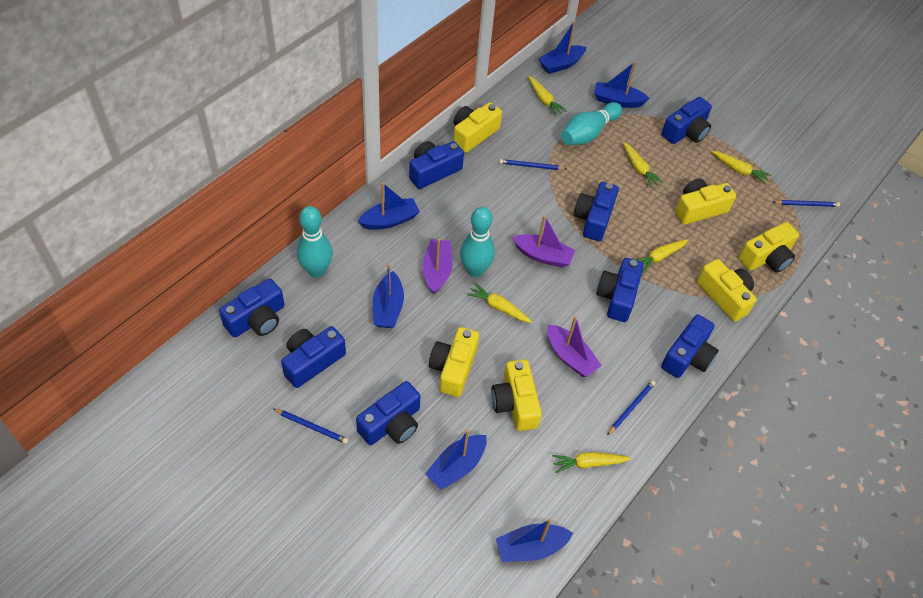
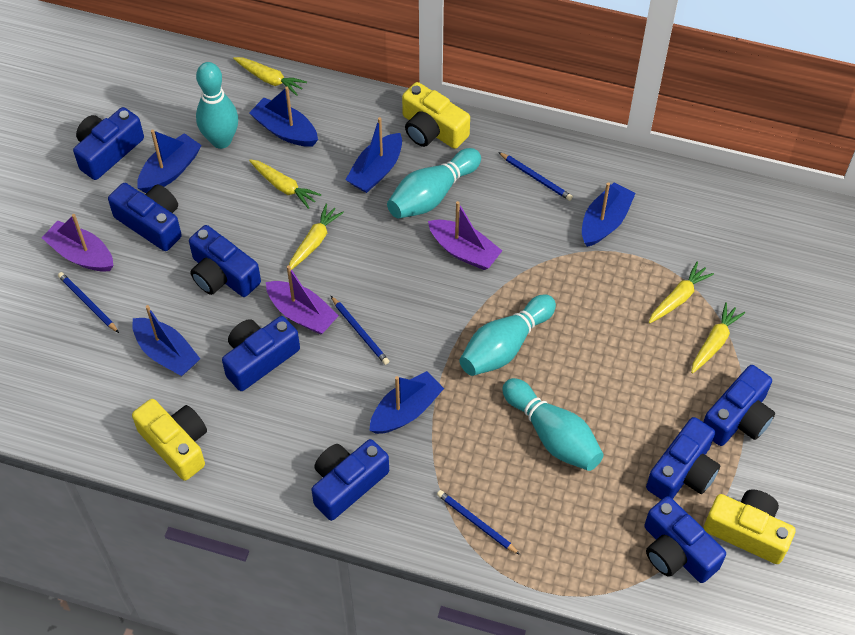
turquoise bowling pin: [297,206,333,278] [460,207,495,277] [561,102,622,145] = 3 -> [196,62,238,149] [387,148,481,219] [459,294,556,376] [502,378,603,471] = 4
yellow camera: [429,327,479,397] [453,102,502,153] [491,359,542,431] [675,179,736,225] [697,259,757,322] [738,222,799,273] = 6 -> [132,399,207,481] [402,82,470,149] [704,489,796,564] = 3
yellow carrot: [467,283,532,323] [528,76,567,116] [552,452,631,473] [623,142,663,188] [637,239,688,273] [712,151,771,184] = 6 -> [233,57,307,96] [249,159,321,209] [289,204,344,270] [649,262,714,323] [691,302,745,374] = 5

